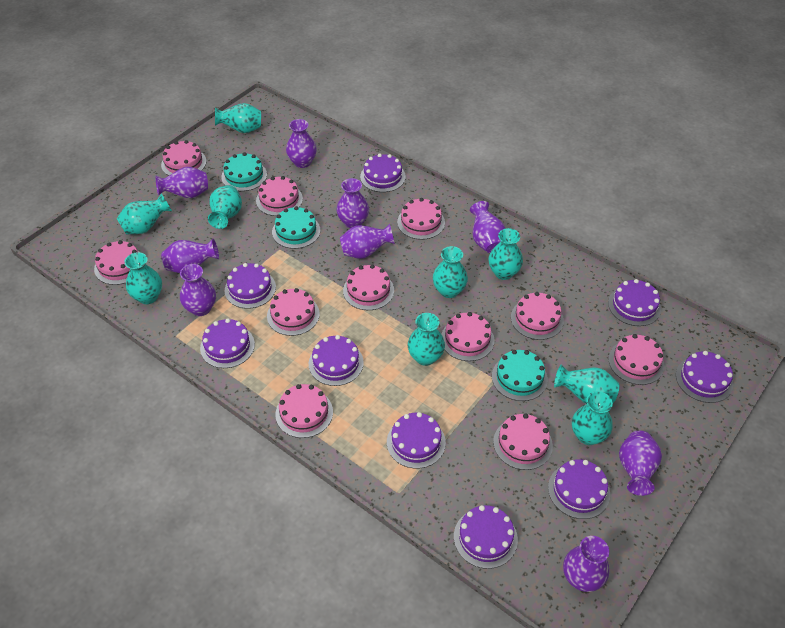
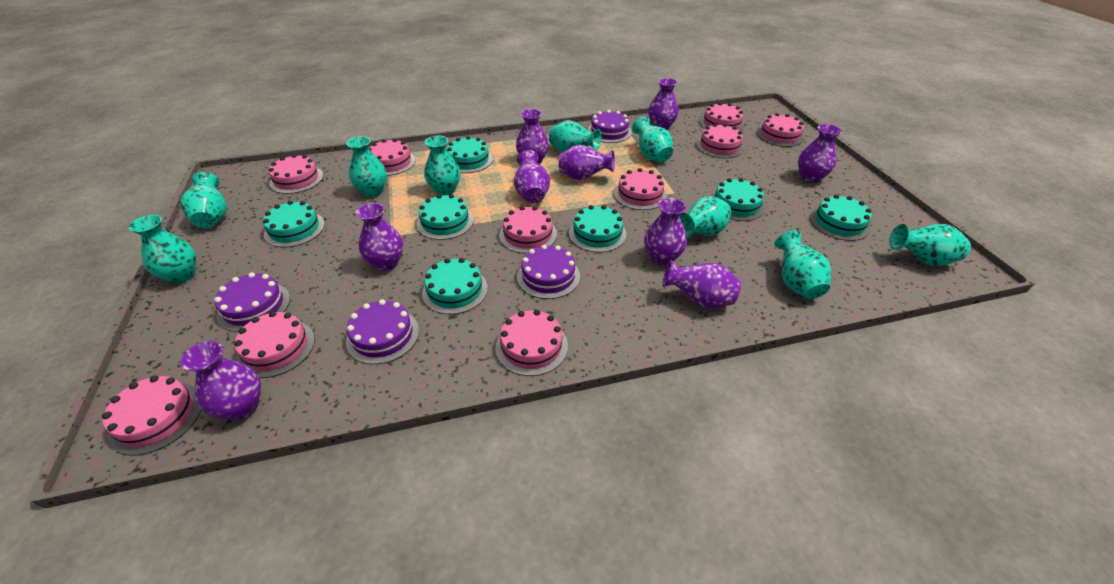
pink cake: [94,240,139,285] [161,140,207,176] [256,176,303,216] [267,288,320,336] [275,384,333,438] [343,264,394,310] [397,198,445,240] [441,312,495,361] [493,413,553,470] [511,292,564,340] [609,334,665,385] = 11 -> [102,375,201,456] [234,311,315,378] [269,154,323,194] [368,139,416,176] [495,310,568,376] [499,206,557,254] [614,168,667,210] [696,124,744,158] [700,102,744,131] [757,113,804,147] = 10
purple cake: [200,319,255,368] [225,263,276,309] [309,335,364,386] [360,154,406,192] [387,412,446,469] [454,505,518,569] [548,459,610,519] [608,279,661,326] [676,351,733,403] = 9 -> [214,272,290,332] [346,299,419,364] [517,245,580,299] [588,110,632,143] = 4
turquoise cake: [221,152,267,191] [272,206,320,249] [492,350,548,401] = 3 -> [263,201,325,247] [417,194,474,240] [422,258,488,314] [447,136,493,173] [569,205,627,253] [711,178,765,221] [810,195,872,241] = 7

